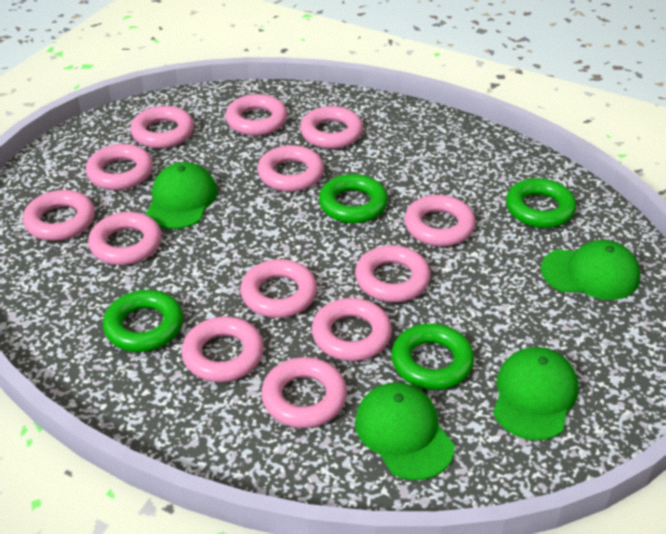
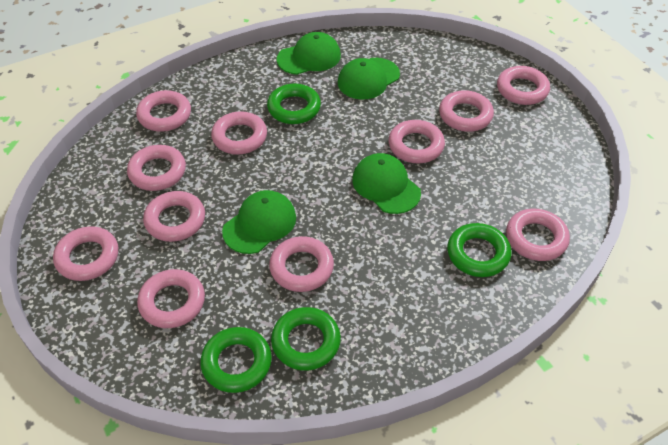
pink ring: [23,190,95,241] [86,144,153,190] [88,212,162,265] [130,106,194,148] [182,316,264,382] [225,94,287,136] [240,259,317,318] [257,145,324,192] [261,357,347,428] [300,106,363,149] [312,298,392,361] [355,245,431,302] [404,195,476,246] = 13 -> [53,226,118,281] [127,145,186,191] [136,90,191,132] [137,269,205,328] [143,191,205,242] [211,111,267,154] [269,236,334,292] [389,120,445,163] [439,90,494,132] [497,66,550,105] [506,209,570,261] = 11

